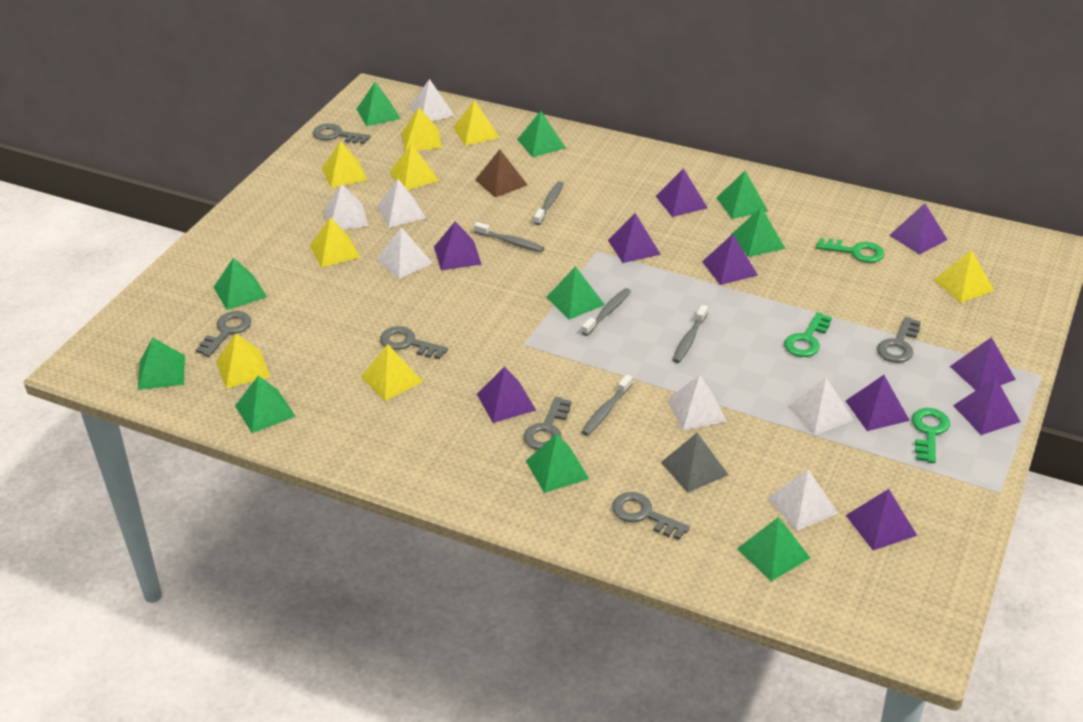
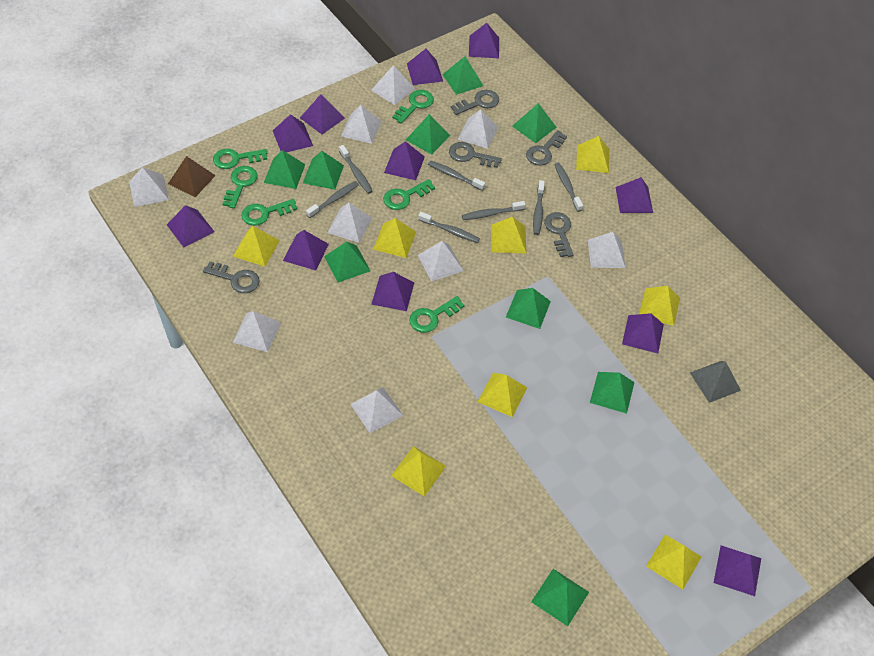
green key: [784,312,832,357] [816,238,884,263] [912,408,950,463] = 3 -> [213,149,267,169] [223,166,258,209] [241,199,297,226] [383,179,435,210] [392,90,434,123] [409,296,464,333] = 6
green pyramid: [138,337,185,390] [213,258,267,310] [235,376,296,433] [356,82,401,126] [517,111,566,157] [526,434,589,493] [546,266,605,320] [716,171,768,219] [731,207,785,257] [737,517,810,581] = 10 -> [264,150,305,189] [303,151,344,190] [324,241,370,283] [406,114,450,155] [442,56,483,95] [506,288,551,329] [512,103,557,143] [531,569,589,626] [590,372,635,414] = 9
grey key: [196,311,251,357] [313,123,371,144] [380,326,448,359] [524,397,572,450] [612,492,690,540] [877,317,921,363] = 6 -> [203,261,260,293] [449,142,502,168] [451,90,499,115] [526,130,567,166] [544,212,574,257] = 5
grey toothbrush: [474,222,544,252] [534,181,564,225] [582,288,631,336] [582,375,633,436] [673,305,708,363] = 5 -> [306,181,359,218] [339,145,373,194] [418,212,480,243] [428,160,485,191] [462,201,526,220] [533,180,545,235] [554,163,583,212] = 7
purple pyramid: [434,221,481,271] [477,366,536,423] [608,213,661,263] [656,168,708,217] [702,234,758,285] [846,375,910,431] [846,489,917,550] [889,203,948,255] [950,337,1016,390] [953,378,1021,435] = 10 -> [167,205,214,247] [273,114,313,152] [283,230,329,270] [300,94,345,134] [371,272,414,311] [384,141,425,180] [407,49,443,85] [469,23,499,59] [616,177,653,213] [622,313,664,354] [714,545,761,596] = 11
white pyramid: [324,184,368,230] [376,227,433,279] [377,179,426,227] [409,79,454,121] [668,375,727,430] [768,470,838,531] [788,378,854,435] = 7 -> [129,167,169,207] [233,311,281,352] [327,203,372,243] [341,105,381,144] [350,387,403,433] [371,65,415,105] [418,241,464,282] [458,109,498,149] [588,232,626,268] = 9

